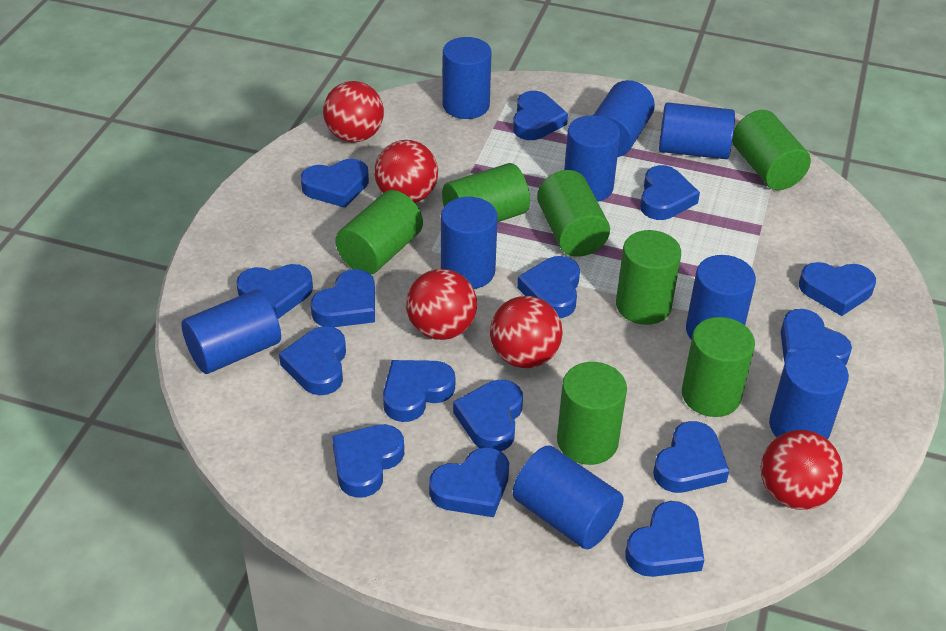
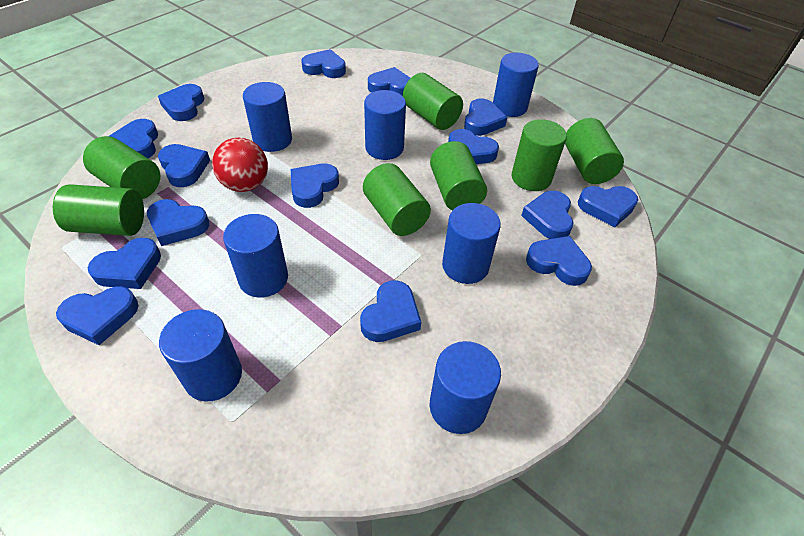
blue cylinder: [182,290,281,374] [441,197,498,289] [443,37,492,119] [513,445,624,549] [564,115,620,202] [594,80,655,157] [659,102,735,159] [686,255,756,340] [769,348,849,440] = 9 -> [159,309,242,401] [223,214,288,298] [243,82,292,152] [364,90,406,160] [430,341,501,434] [442,203,501,284] [493,53,539,117] = 7
red ball: [323,81,384,142] [375,140,438,203] [406,269,477,340] [490,296,563,368] [761,430,843,510] = 5 -> [212,138,268,192] = 1

